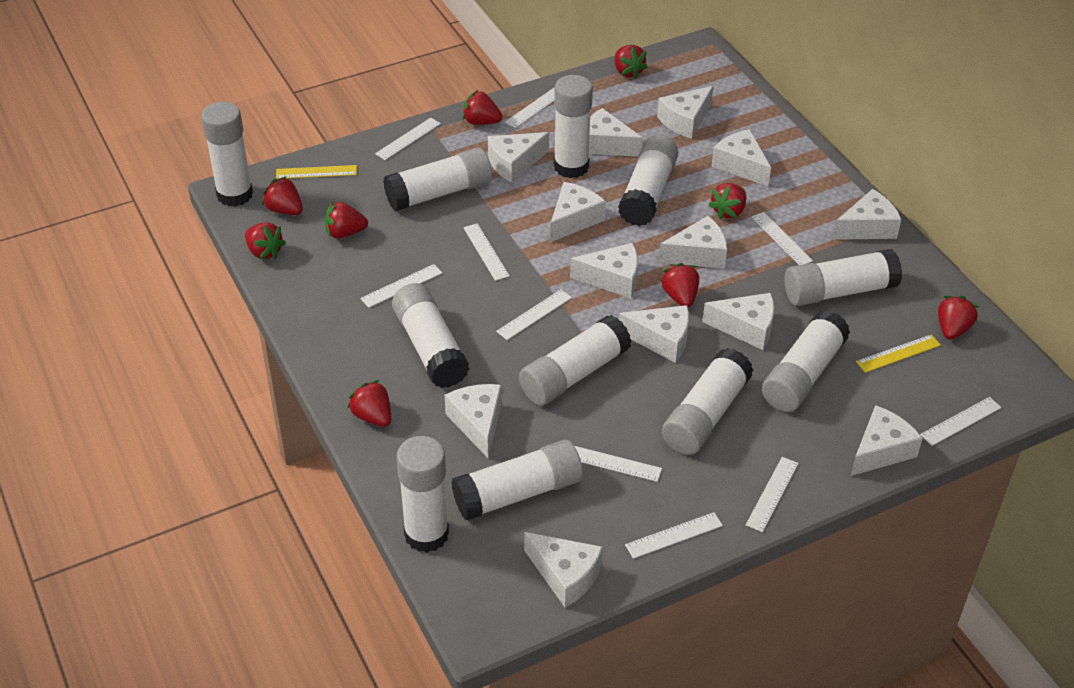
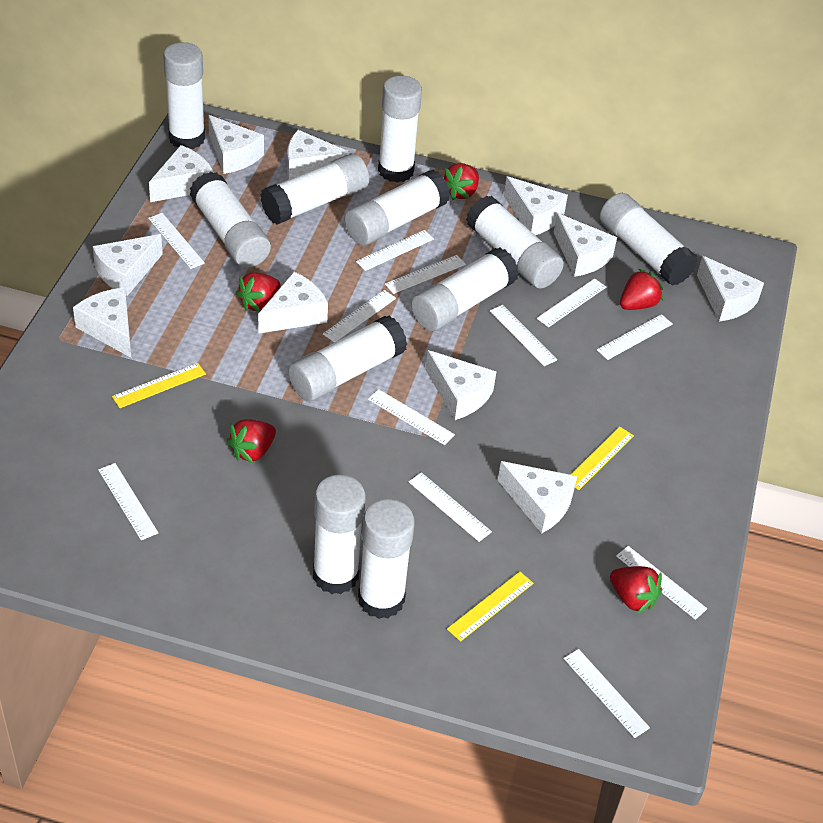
red strawberry: [245,222,286,259] [262,176,303,215] [324,201,368,238] [347,380,391,427] [463,90,502,125] [615,45,648,79] [661,263,699,307] [708,183,746,220] [938,296,979,340] = 9 -> [227,419,276,463] [236,272,281,312] [444,163,479,200] [610,566,662,614] [620,269,663,310] = 5
white cheese: [445,384,502,458] [488,132,549,183] [524,532,603,608] [550,182,606,242] [570,243,638,298] [589,108,643,157] [619,305,689,363] [657,86,713,139] [659,216,727,269] [702,293,774,350] [711,129,771,186] [832,189,901,240] [851,405,923,476] = 13 -> [73,288,131,358] [93,234,163,296] [149,145,213,202] [208,115,264,174] [258,272,328,334] [287,130,351,179] [426,350,497,420] [498,461,577,534] [504,176,568,235] [553,213,617,277] [697,256,764,322] = 11
white ruler: [360,264,442,308] [375,118,441,160] [463,223,510,281] [496,289,572,340] [505,87,555,128] [574,446,662,482] [625,512,723,559] [746,457,799,532] [752,212,813,265] [920,397,1002,446] = 10 -> [98,463,158,540] [148,213,205,269] [323,290,396,343] [356,230,434,271] [368,389,455,445] [385,255,466,294] [409,472,492,542] [490,305,557,366] [537,278,606,327] [563,649,650,738] [597,314,673,360] [616,546,707,620] = 12
yellow ruler: [276,165,357,179] [856,334,941,373] = 2 -> [112,363,206,408] [447,571,534,642] [570,427,634,490] = 3

